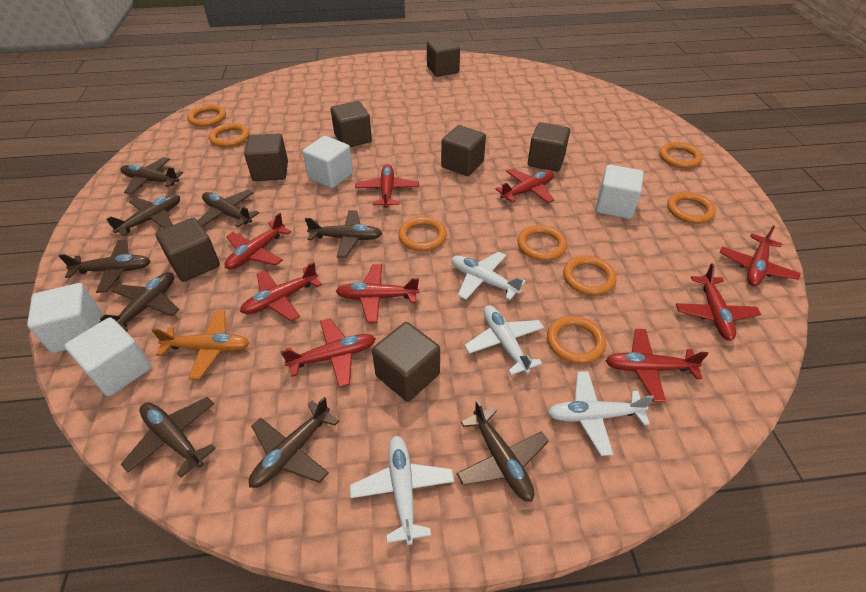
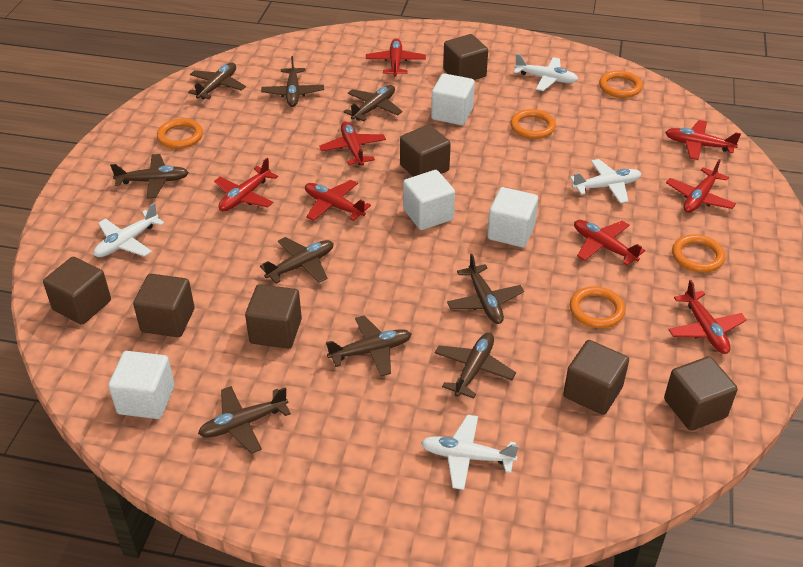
orange plane: [152,311,250,380] = 1 -> none = 0
orange ring: [187,104,226,127] [209,123,249,147] [398,217,447,251] [517,225,567,261] [547,316,606,364] [563,256,616,295] [659,142,703,168] [667,192,716,224] = 8 -> [157,118,203,149] [511,109,556,139] [570,286,625,328] [599,70,643,98] [672,234,725,273] = 5
red plane: [224,213,291,270] [240,262,322,321] [281,318,376,387] [336,264,419,323] [355,164,419,208] [496,168,554,203] [606,329,708,402] [676,263,761,341] [719,225,801,286] = 9 -> [214,158,278,212] [305,180,371,221] [319,121,386,166] [366,38,426,76] [574,220,645,265] [665,120,741,160] [666,159,736,213] [668,280,747,354] = 8

